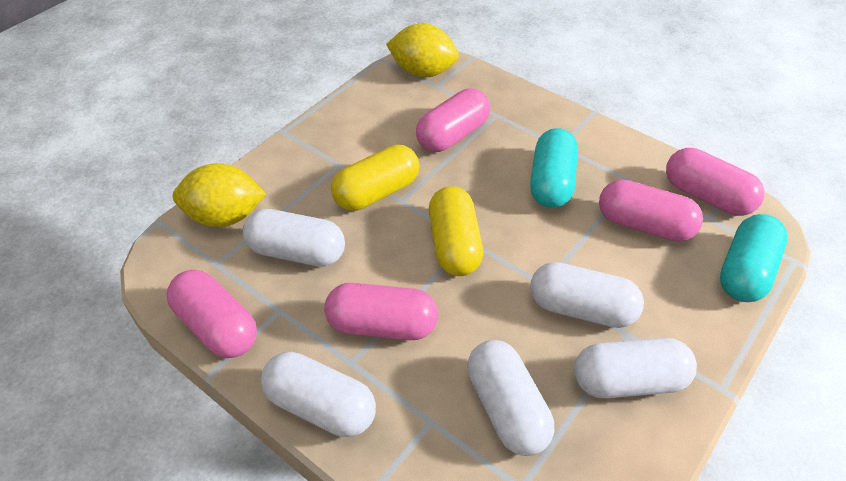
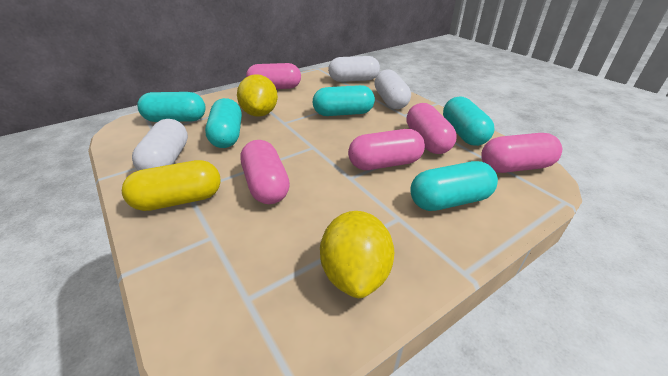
turquoise capsule: [530,128,578,208] [720,214,788,302] = 2 -> [137,92,206,122] [205,98,242,148] [313,85,375,116] [410,161,498,211] [443,96,494,146] = 5
white capsule: [243,209,345,267] [261,352,376,437] [467,340,554,456] [530,262,644,328] [574,338,697,398] = 5 -> [132,119,188,171] [328,56,380,82] [374,69,411,109] = 3
yellow capsule: [331,145,420,211] [429,186,483,276] = 2 -> [122,160,221,211] = 1

